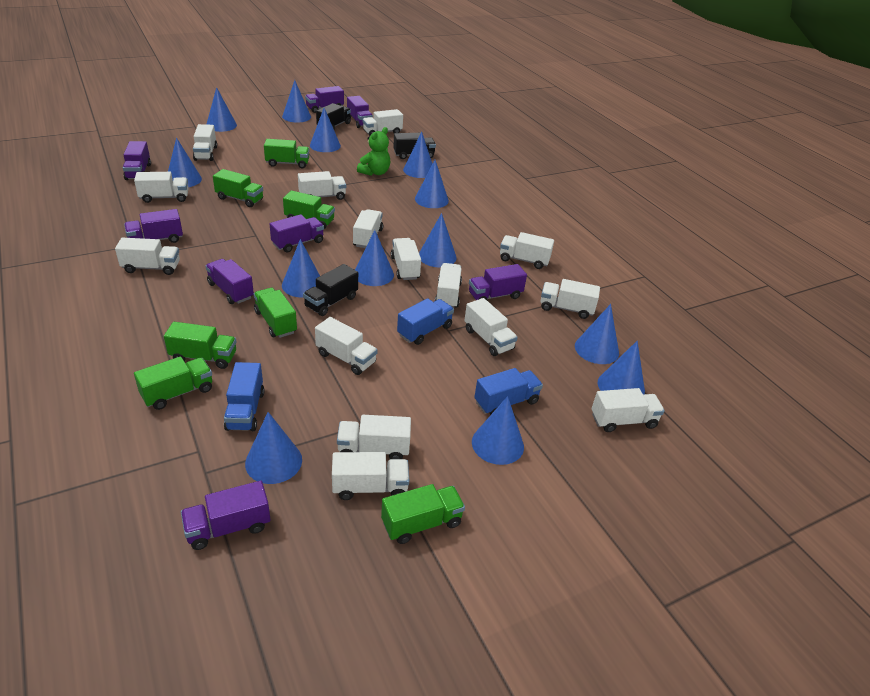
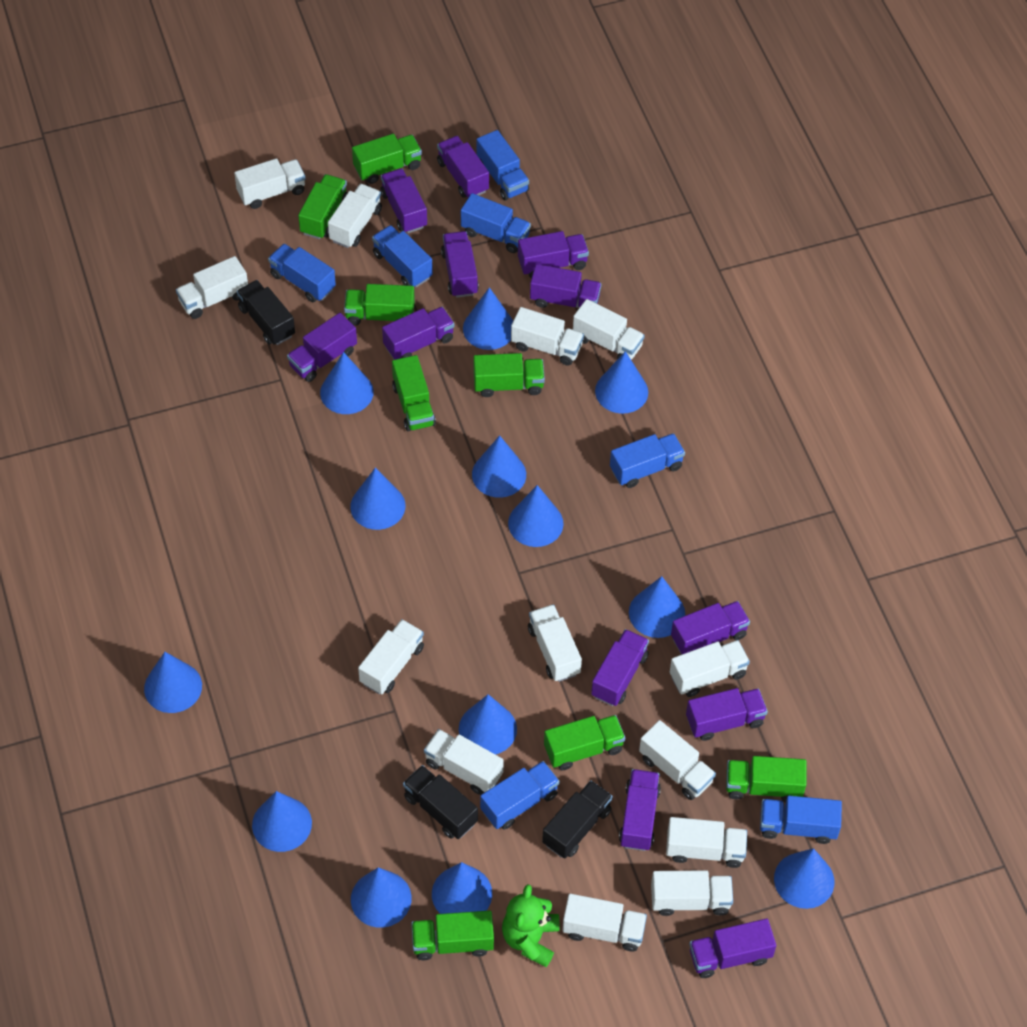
blue truck: [224,362,264,431] [397,298,454,345] [475,368,543,415] = 3 -> [268,244,336,302] [372,225,433,288] [461,193,531,253] [476,130,529,201] [480,761,559,830] [610,433,685,488] [760,796,842,844] = 7
green truck: [134,357,212,410] [164,322,236,369] [213,169,263,207] [254,288,297,338] [264,139,309,168] [283,190,335,229] [381,484,465,544] = 7 -> [298,174,347,239] [344,284,415,326] [352,134,422,184] [392,355,436,431] [411,911,494,960] [473,353,545,397] [544,715,625,770] [726,756,806,803] = 8
purple truck: [123,141,151,180] [124,209,183,243] [181,481,271,550] [205,259,254,304] [270,214,324,253] [305,86,344,113] [347,96,373,128] [469,264,527,300] = 8 -> [287,313,357,382] [380,169,427,233] [382,307,454,360] [437,136,489,198] [441,231,479,298] [518,231,589,278] [530,264,602,308] [591,629,649,706] [619,769,661,851] [671,601,750,655] [686,688,768,741] [689,919,776,978] = 12
white truck: [115,238,180,275] [134,172,189,203] [193,124,217,161] [298,171,346,200] [315,317,377,375] [332,452,409,500] [337,415,411,459] [353,209,383,248] [363,109,403,136] [391,238,421,280] [435,263,462,308] [464,298,518,356] [500,232,554,269] [540,279,600,319] [592,388,665,432] = 15 -> [176,256,248,319] [234,158,306,209] [328,184,382,248] [358,619,424,694] [424,729,504,795] [511,307,584,366] [528,604,582,682] [562,894,647,952] [573,299,645,360] [639,720,716,800] [651,870,733,916] [666,817,747,868] [670,640,750,697] = 13

